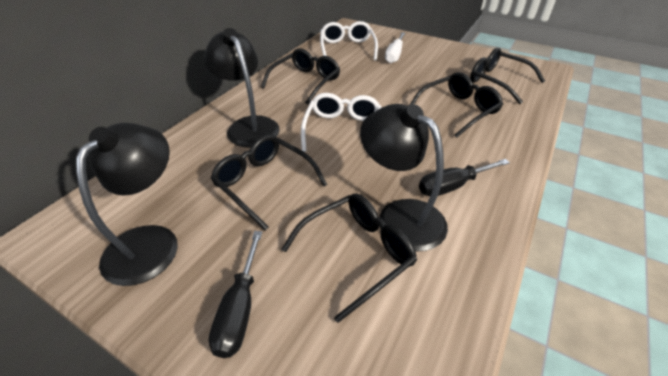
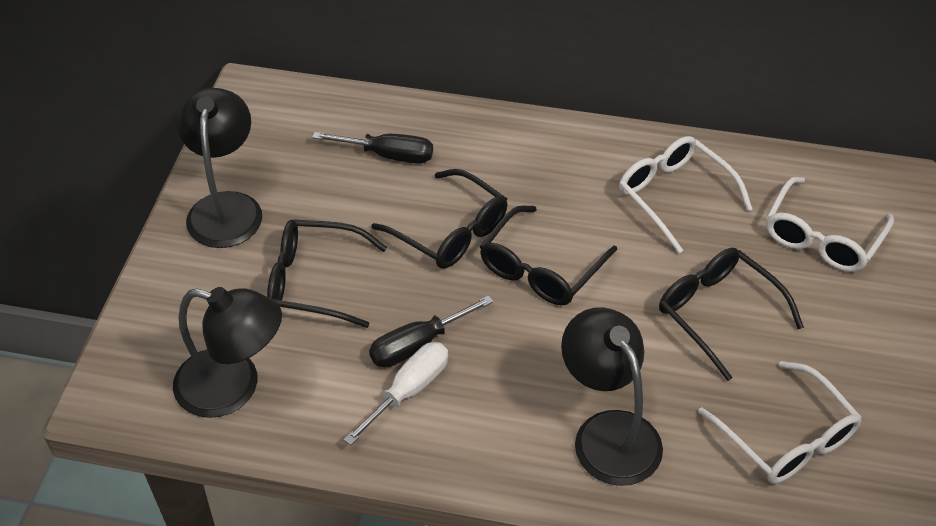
black glasses: [210,135,327,231] [261,48,340,105] [281,194,417,323] [410,72,503,138] [470,48,545,104] = 5 -> [267,219,387,328] [371,169,507,268] [480,205,617,305] [659,248,804,381] = 4
white glasses: [301,93,381,152] [320,21,378,61] = 2 -> [619,136,753,253] [698,361,862,484] [766,177,894,272] = 3

